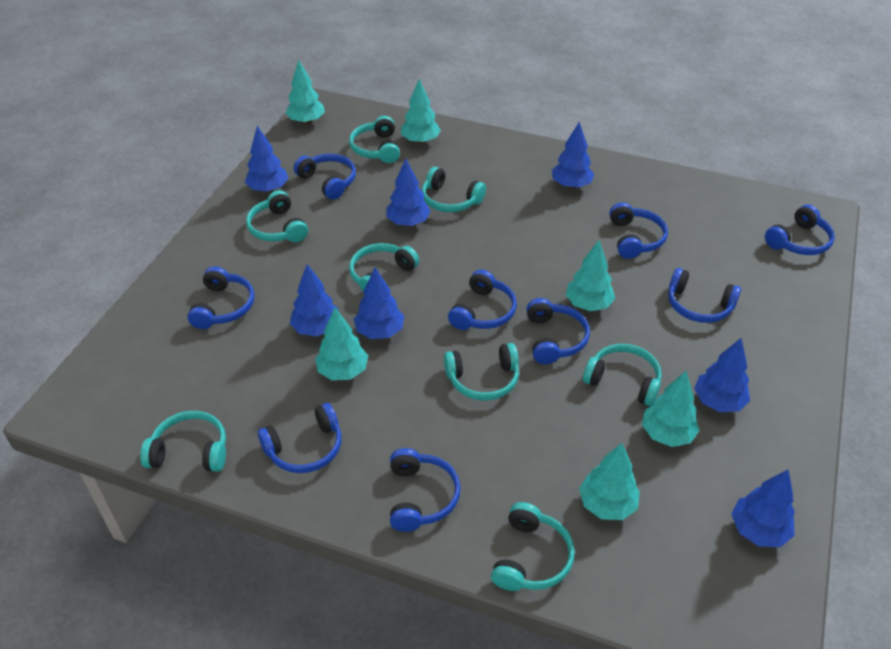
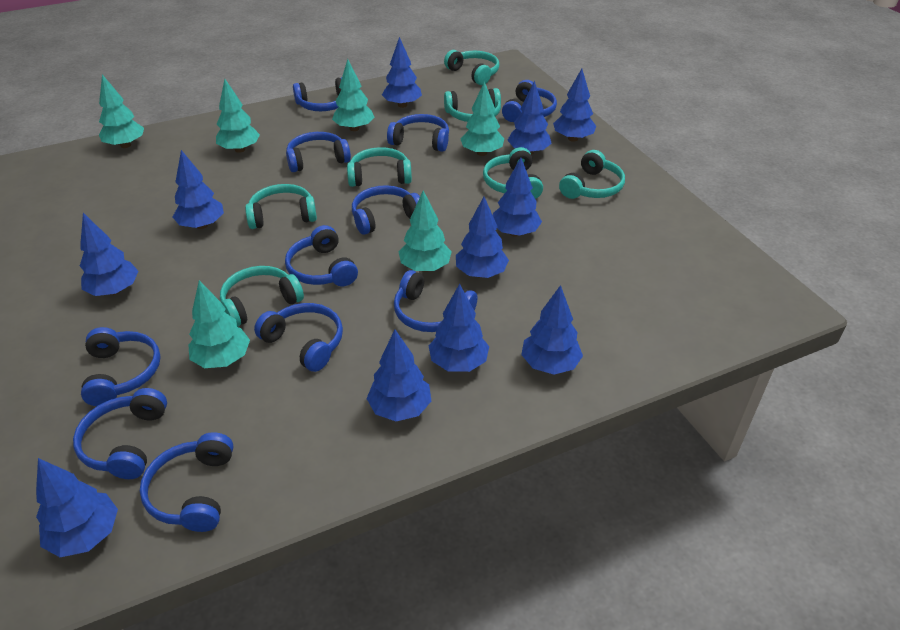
blue headphones: [187,266,255,329] [258,403,341,473] [294,154,356,200] [390,448,461,532] [448,270,517,330] [526,298,590,364] [609,202,668,259] [668,268,741,323] [765,204,835,255] = 9 -> [73,388,167,479] [81,327,161,406] [140,432,233,532] [254,303,343,372] [285,225,358,286] [286,132,351,172] [293,77,342,111] [352,185,420,235] [387,114,449,152] [394,270,477,332] [502,80,557,122] = 11
blue tree: [245,126,288,192] [290,264,338,336] [354,267,404,339] [386,159,431,226] [552,122,594,189] [694,338,750,412] [731,470,795,547] = 7 -> [36,458,118,557] [80,213,138,296] [173,150,224,229] [367,330,431,421] [382,37,422,108] [429,284,489,372] [456,197,509,278] [493,157,542,237] [507,80,552,155] [521,285,583,375] [553,69,596,142] = 11
turquoise headphones: [140,411,226,472] [246,190,308,242] [349,116,400,163] [349,243,419,291] [422,167,486,212] [444,343,519,401] [491,502,575,591] [583,344,662,406] = 8 -> [220,266,304,327] [245,184,317,229] [347,147,412,187] [444,50,499,85] [444,88,501,122] [483,147,543,199] [559,150,625,199] = 7

